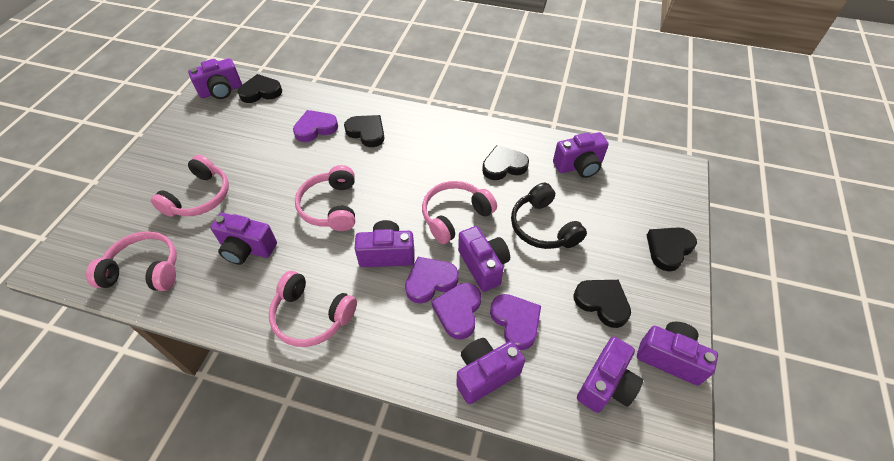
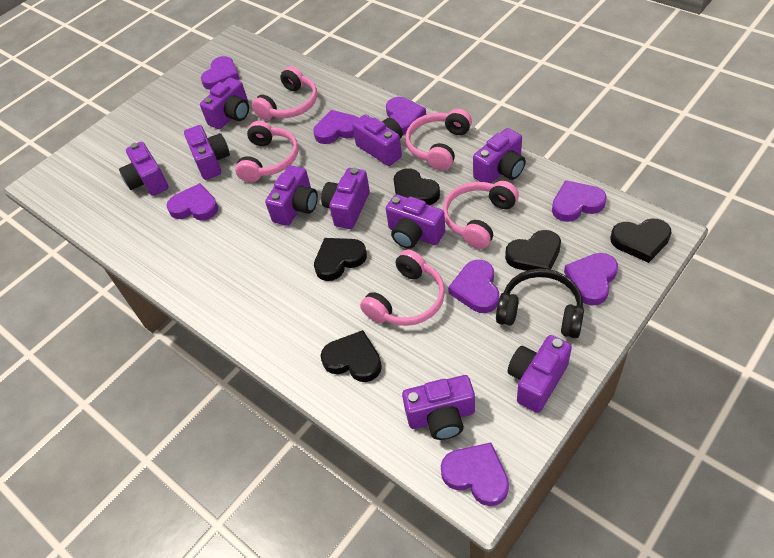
purple camera: [188,58,242,99] [210,213,277,265] [355,220,415,267] [456,338,525,404] [458,226,510,292] [553,132,609,178] [577,337,643,413] [637,322,718,386] = 8 -> [119,142,169,196] [184,125,230,180] [200,78,249,129] [265,165,318,226] [321,168,370,229] [352,114,403,166] [386,194,445,249] [402,375,475,440] [473,128,526,183] [508,335,572,413] = 10
purple heart: [293,110,338,142] [405,257,459,304] [432,283,481,339] [490,294,541,350] = 4 -> [166,183,218,221] [201,56,240,90] [313,110,358,144] [386,97,426,135] [441,443,509,506] [448,260,499,313] [552,180,607,222] [564,253,618,306] = 8

